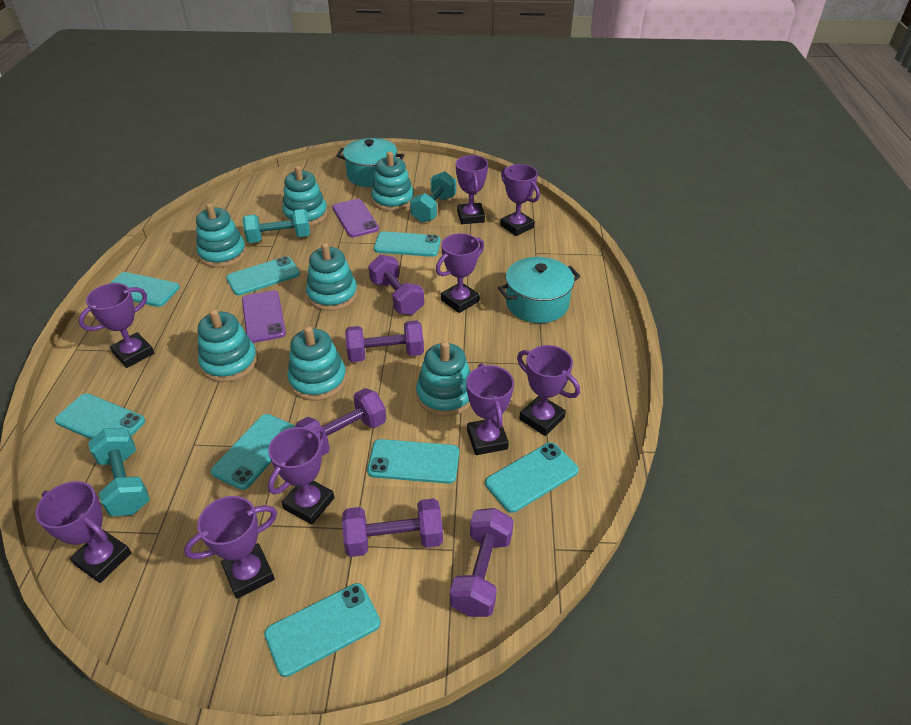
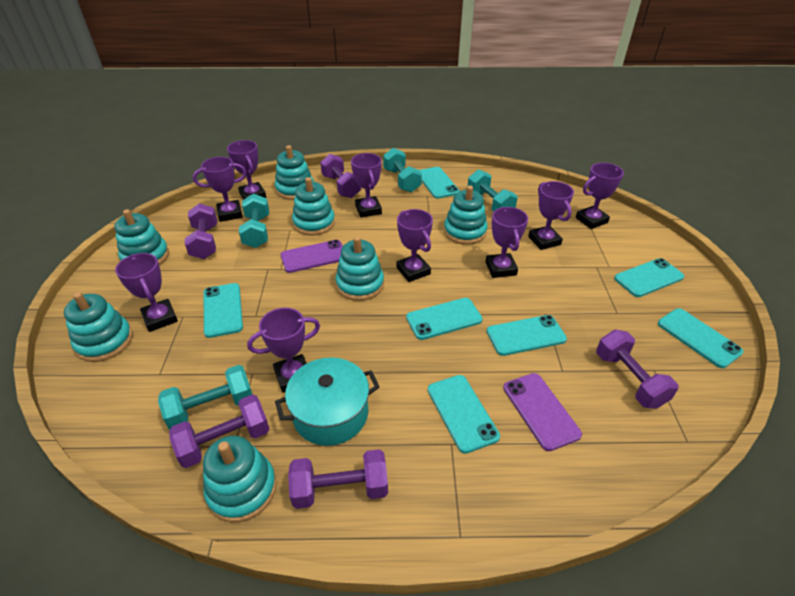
turquoise dumbbell: [88,428,150,516] [242,209,310,243] [410,171,456,223] = 3 -> [158,365,252,429] [239,194,269,248] [383,148,422,192] [468,169,518,212] = 4
turquoise phone: [55,393,145,439] [109,272,180,307] [211,414,295,490] [226,256,300,295] [264,583,380,677] [367,439,459,484] [374,231,441,257] [485,442,579,513] = 8 -> [204,283,243,338] [406,298,483,340] [419,167,460,199] [428,375,500,454] [487,315,567,356] [614,258,685,297] [658,308,743,368] = 7
turquoise pot: [336,138,404,187] [498,257,580,323] = 2 -> [275,358,379,446] = 1

